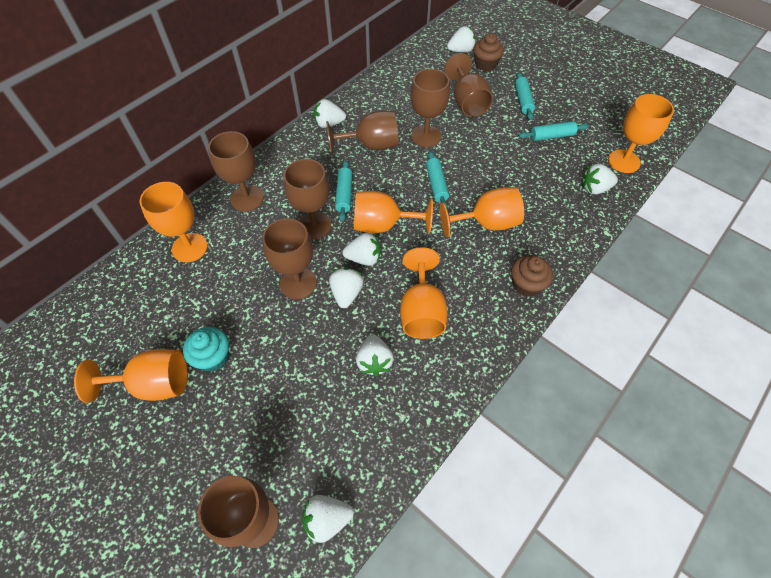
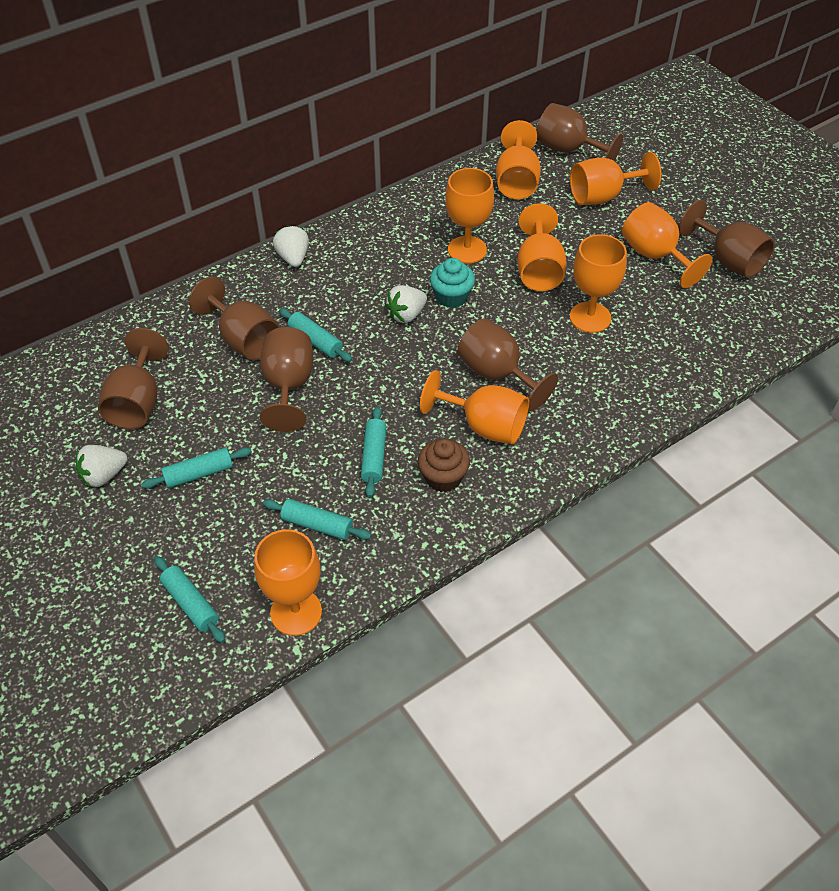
brown cupcake: [473,33,504,71] [511,255,553,297] = 2 -> [418,439,470,492] = 1
brown goblet: [198,476,279,548] [208,131,264,211] [262,218,317,299] [284,159,331,239] [326,111,398,154] [410,69,450,147] [444,53,493,117] = 7 -> [98,328,169,429] [189,277,279,360] [260,327,313,432] [457,318,558,411] [536,103,623,161] [679,200,774,278] = 6
orange goblet: [74,349,188,403] [140,182,208,262] [354,191,433,234] [400,247,448,339] [440,187,524,237] [608,94,674,173] = 6 -> [254,529,322,636] [420,370,529,444] [445,168,494,263] [496,120,541,199] [517,203,566,291] [570,152,661,205] [570,234,627,333] [622,202,713,288] = 8
turquoise rolling pin: [335,160,352,222] [426,151,449,209] [515,72,535,120] [518,121,589,141] = 4 -> [141,447,252,489] [154,556,226,643] [263,499,372,540] [279,308,352,362] [361,406,386,498] = 5
white strawberry: [302,495,354,543] [314,99,346,128] [329,268,364,308] [342,233,381,266] [356,334,394,376] [447,26,476,53] [582,164,618,194] = 7 -> [76,445,127,487] [273,225,309,267] [385,285,427,323] = 3

